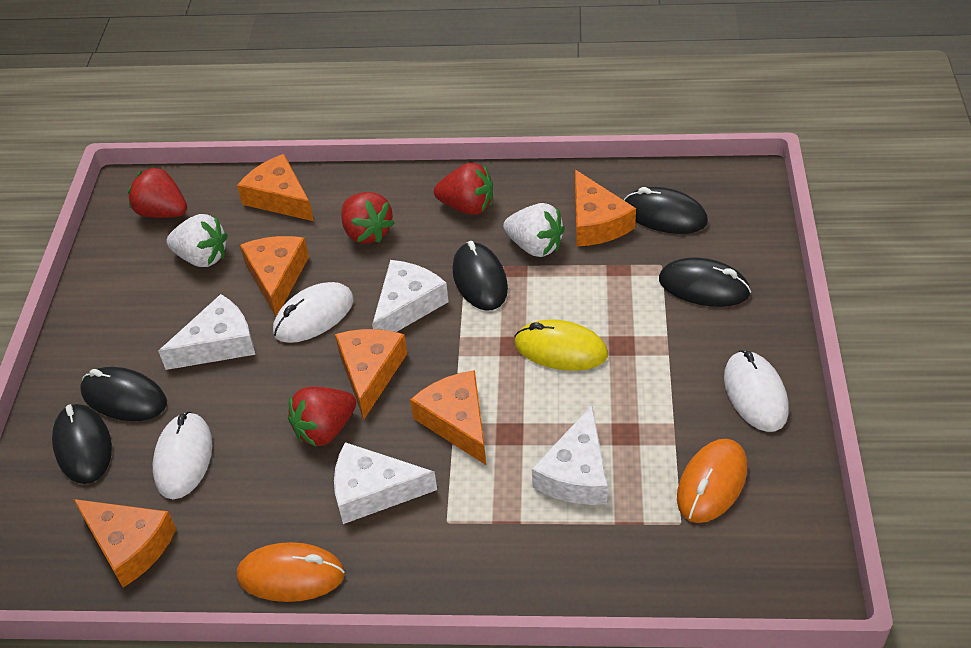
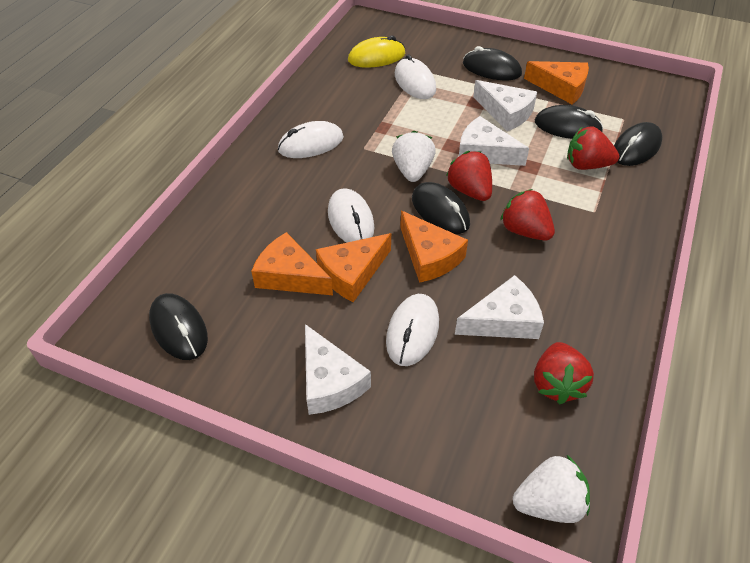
orange cheese: [73,499,176,587] [237,154,314,221] [240,236,309,316] [335,329,407,419] [410,370,486,465] [575,170,636,246] = 6 -> [251,232,333,295] [316,233,391,302] [400,211,468,283] [524,61,589,104] = 4
orange mouse: [237,542,345,602] [677,439,747,523] = 2 -> none = 0
white mouse: [153,412,212,499] [273,282,354,343] [724,350,789,432] = 3 -> [278,121,344,158] [328,188,374,243] [386,294,439,366] [395,54,436,99] = 4

